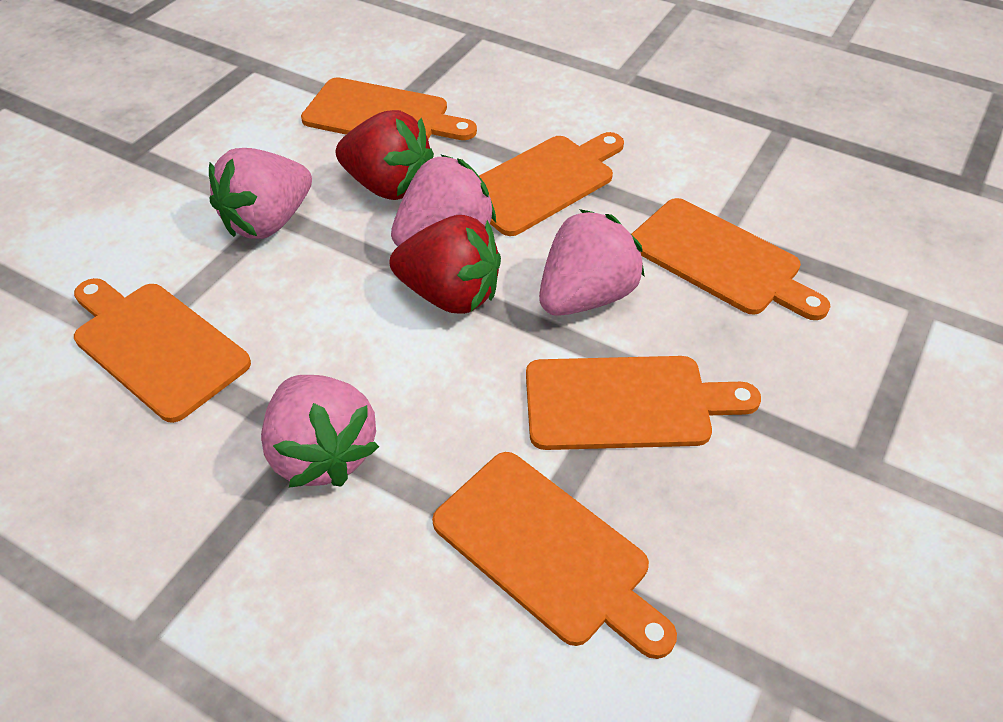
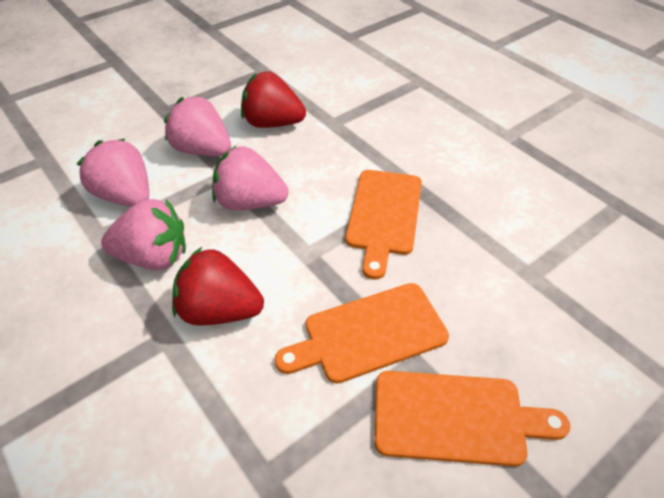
orange cutting board: [74,278,251,423] [301,77,477,140] [432,452,677,659] [479,132,624,236] [526,356,761,450] [631,198,831,320] = 6 -> [275,283,449,384] [345,170,422,279] [375,371,570,467] = 3

